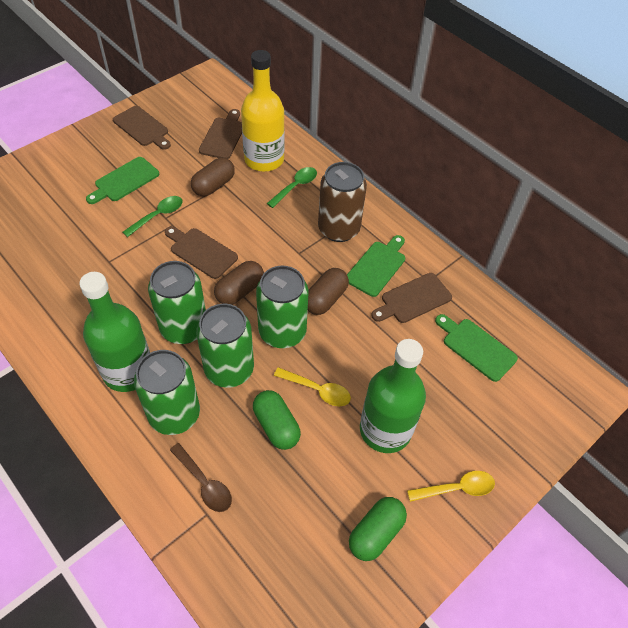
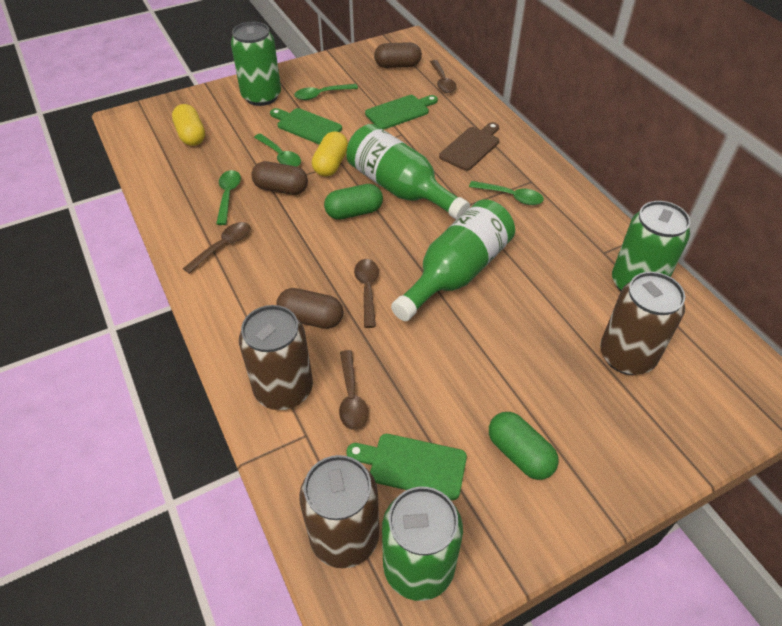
brown can: [318,162,367,242] = 1 -> [239,305,313,410] [299,455,379,568] [600,272,685,375] = 3
brown cutting board: [113,106,171,150] [165,227,238,279] [199,109,242,159] [371,273,452,323] = 4 -> [439,122,499,171] = 1
brown spoon: [170,443,232,512] = 1 -> [183,222,250,274] [339,350,368,430] [354,259,379,328] [430,60,457,93] = 4
green can: [134,350,200,435] [148,261,206,344] [196,304,254,388] [256,266,309,348] = 4 -> [231,22,281,106] [382,487,463,601] [612,201,690,292] = 3
green spoon: [123,196,183,237] [267,167,317,208] = 2 -> [216,170,241,225] [254,133,301,167] [294,84,358,100] [469,181,544,205] = 4
yellow bottle: [241,50,285,172] = 1 -> none = 0
yellow capsule: none = 0 -> [172,104,205,146] [312,131,348,177] = 2
yellow spoon: [274,367,351,406] [407,471,495,502] = 2 -> none = 0

